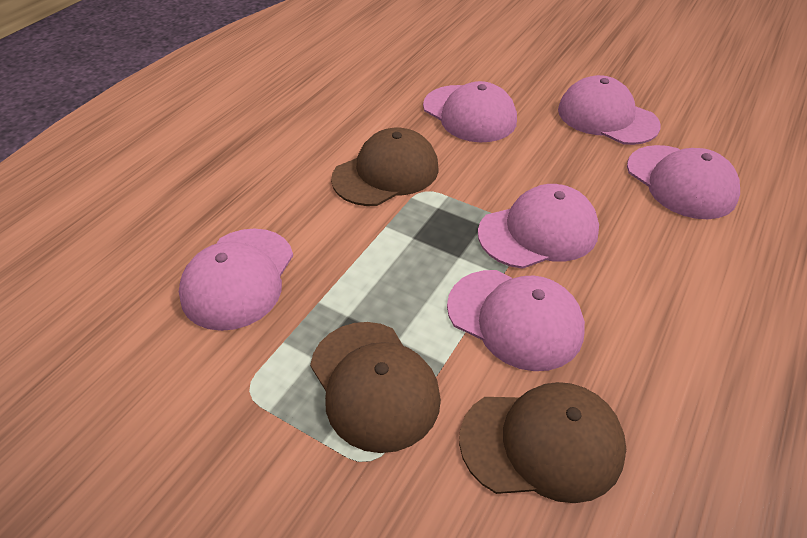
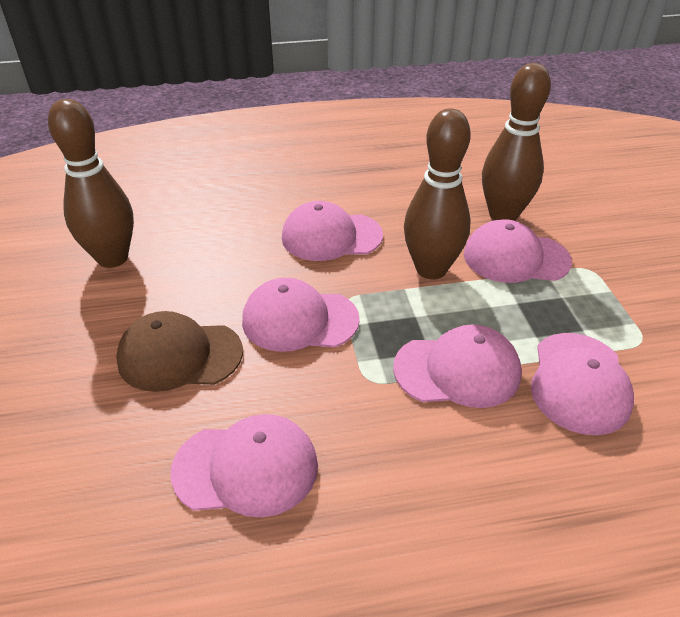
brown bowling pin: none = 0 -> [48,99,134,268] [404,109,471,279] [482,63,551,221] = 3
brown cap: [310,322,441,453] [331,127,439,206] [459,382,626,503] = 3 -> [116,311,243,392] = 1

